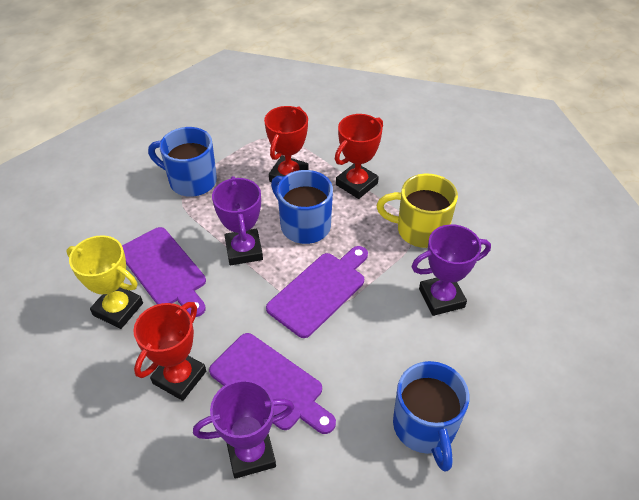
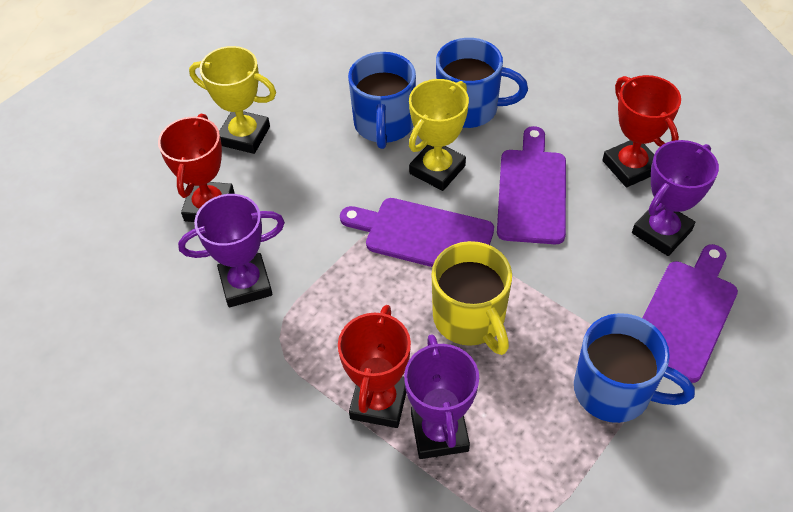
yellow trophy: [66,235,143,329] = 1 -> [189,46,276,154] [409,79,469,191] = 2

